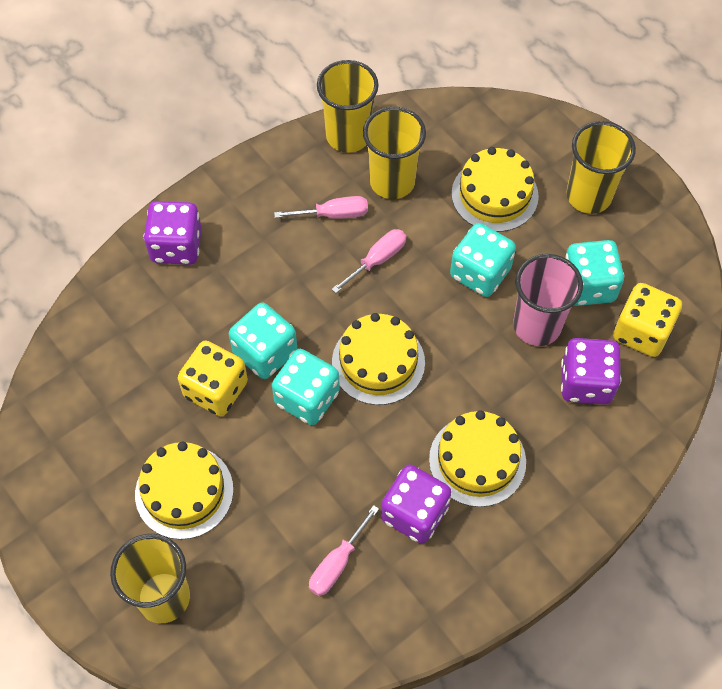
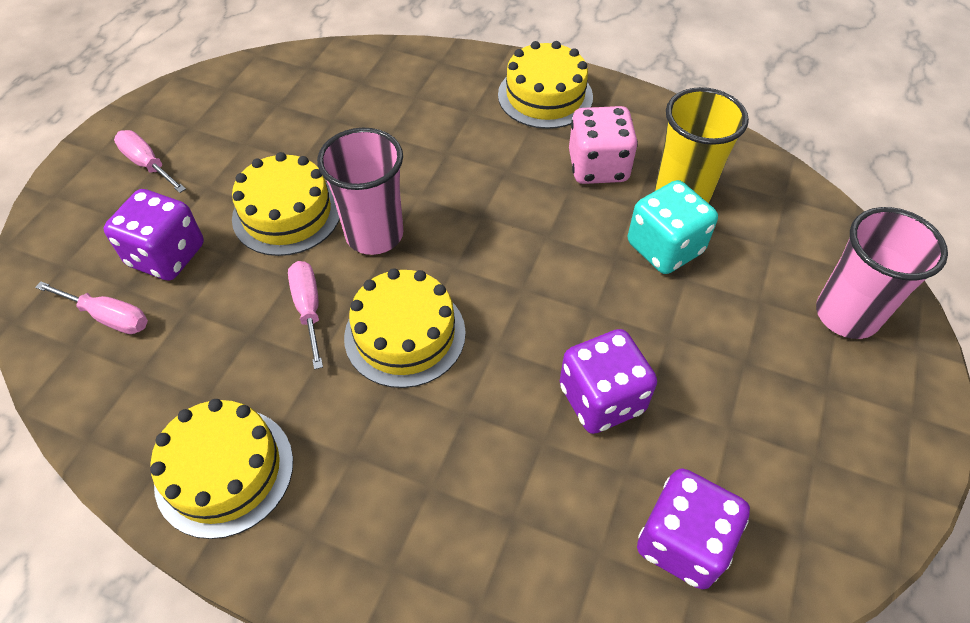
pink cup: [513,254,583,346] = 1 -> [317,128,403,255] [816,207,948,339] = 2
pink dice: none = 0 -> [569,106,638,184] = 1
turquoise dice: [229,303,297,379] [272,349,340,425] [450,223,516,297] [565,240,624,306] = 4 -> [628,180,718,274] = 1
yellow cup: [110,534,190,623] [317,60,379,153] [363,106,426,199] [566,121,636,214] = 4 -> [655,87,749,203] = 1
yellow dice: [178,340,248,416] [613,283,682,357] = 2 -> none = 0

